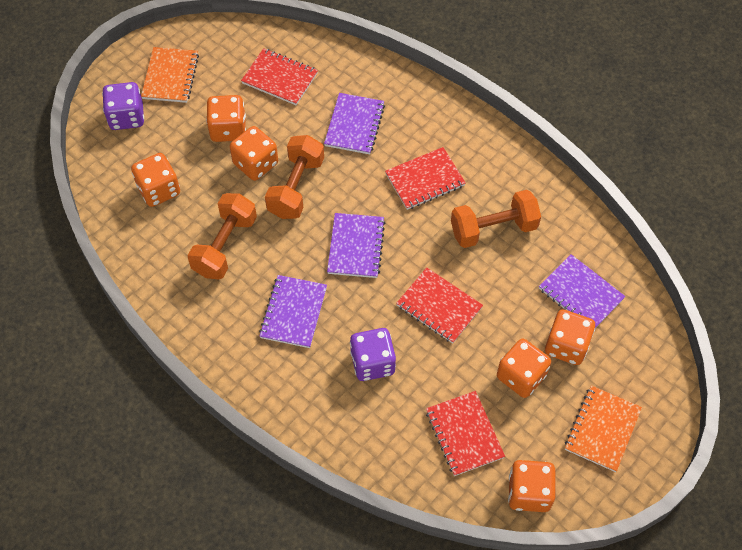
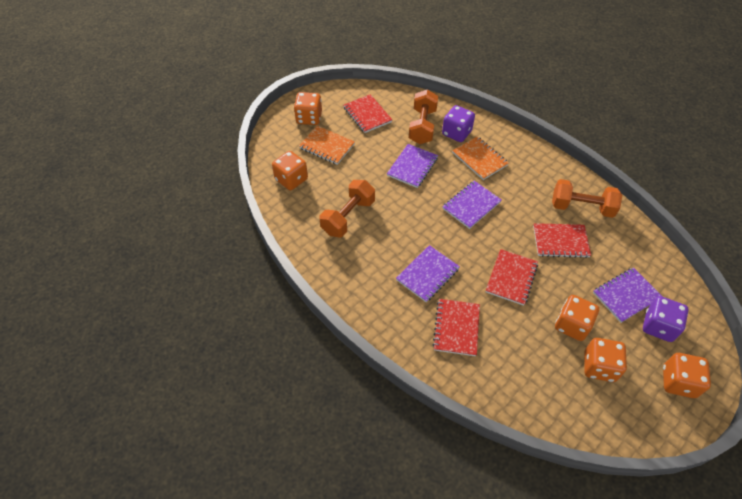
orange dice: [131,153,180,207] [206,95,246,142] [230,126,278,181] [497,339,551,398] [508,460,555,512] [545,309,595,365] = 6 -> [272,151,308,190] [294,92,322,125] [555,295,599,341] [584,338,627,382] [663,353,711,398] = 5

